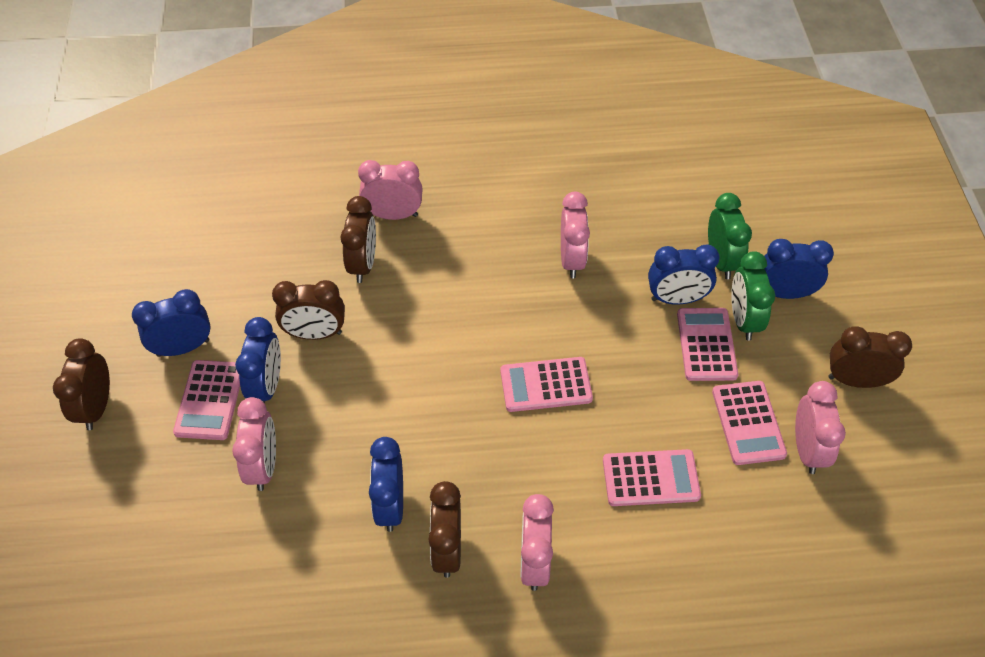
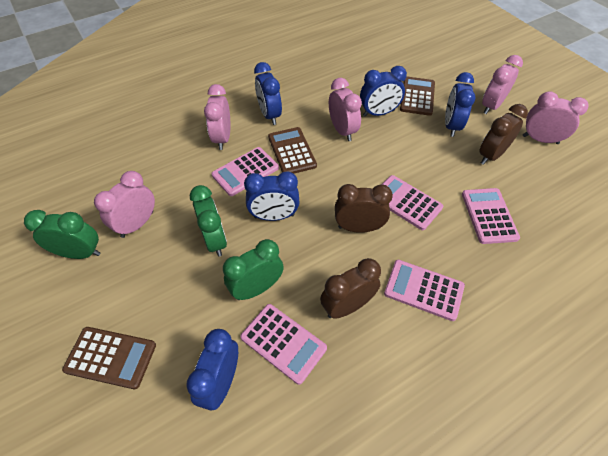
brown calculator: none = 0 -> [62,327,156,389] [268,127,317,174] [400,77,435,116] = 3
brown clock: [53,338,110,430] [272,280,345,340] [341,196,376,283] [428,481,461,578] [828,326,912,388] = 5 -> [320,258,381,318] [335,184,393,233] [479,104,528,165] = 3
green clock: [708,193,752,279] [731,251,775,340] = 2 -> [24,210,100,259] [189,185,227,257] [223,239,284,300] = 3

